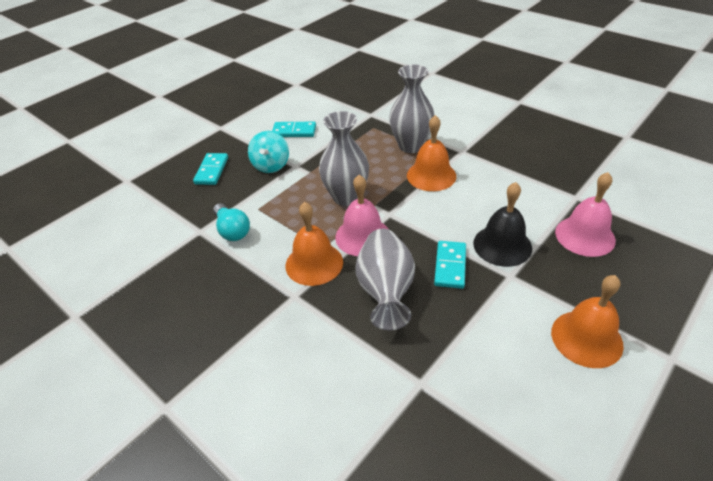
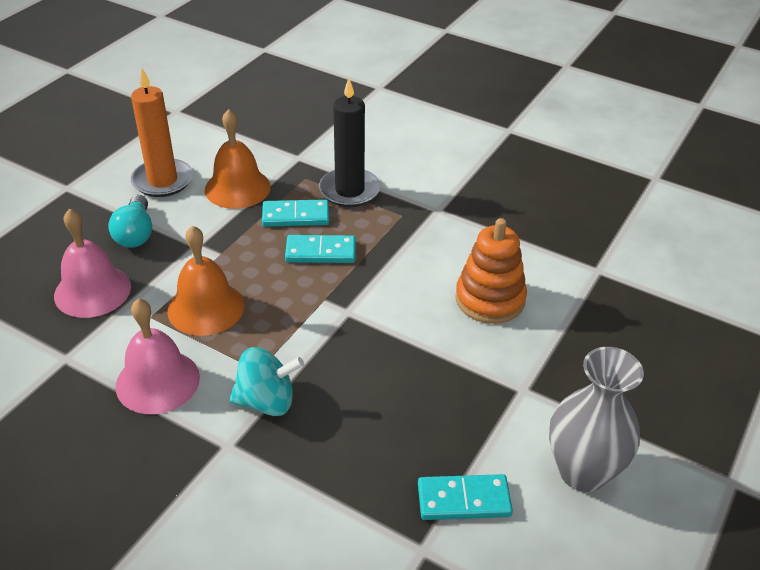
black bell: [473,182,532,267] = 1 -> none = 0
black candle: none = 0 -> [319,78,381,207] = 1
grey vase: [319,111,369,206] [355,229,415,330] [389,64,435,153] = 3 -> [549,347,644,492] = 1
orange bell: [286,202,343,286] [407,115,456,191] [551,275,624,368] = 3 -> [167,225,245,336] [205,109,271,209] = 2
orange candle: none = 0 -> [131,68,193,197] = 1
orange stacking toy: none = 0 -> [455,218,527,324] = 1

